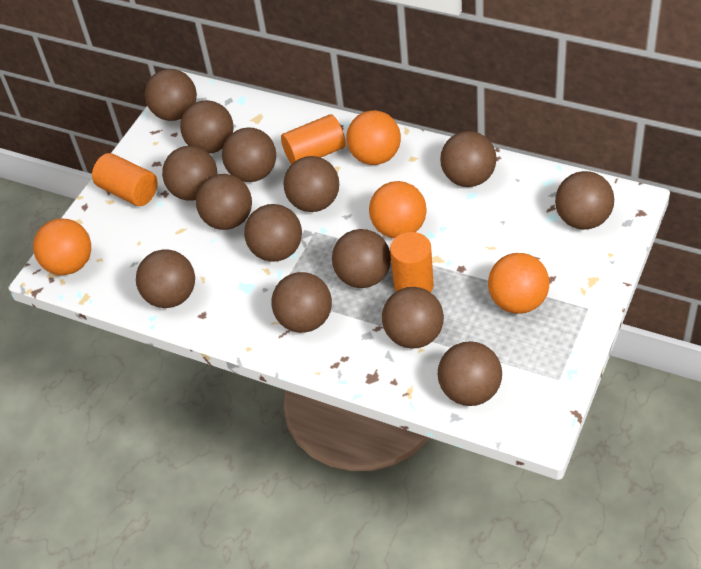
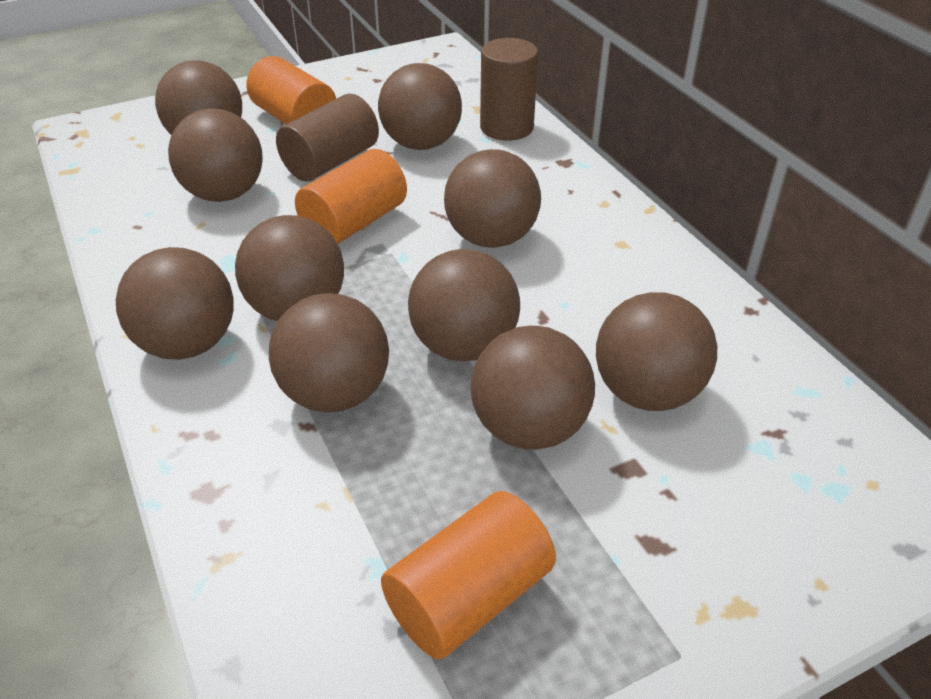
brown ball: [136,249,195,308] [145,69,197,121] [162,146,217,201] [180,100,234,154] [196,174,252,230] [222,128,276,182] [244,204,302,262] [271,272,332,333] [283,156,339,212] [332,229,391,288] [382,287,444,349] [438,341,502,406] [440,131,496,187] [555,171,614,230] = 14 -> [116,247,234,360] [155,60,242,135] [168,109,263,202] [235,215,344,321] [269,293,389,412] [378,63,462,150] [408,249,520,361] [444,149,541,248] [471,326,595,450] [596,292,717,411] = 10
brown cylinder: none = 0 -> [276,94,379,181] [480,38,538,141] = 2
orange ball: [33,219,91,275] [346,110,401,165] [369,181,427,238] [488,253,549,314] = 4 -> none = 0

